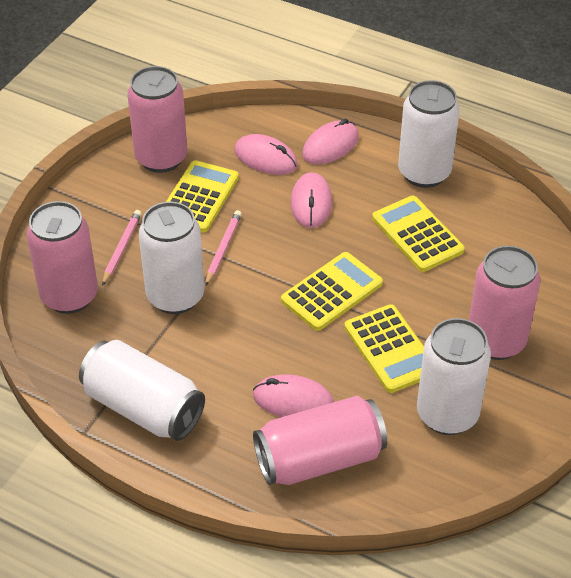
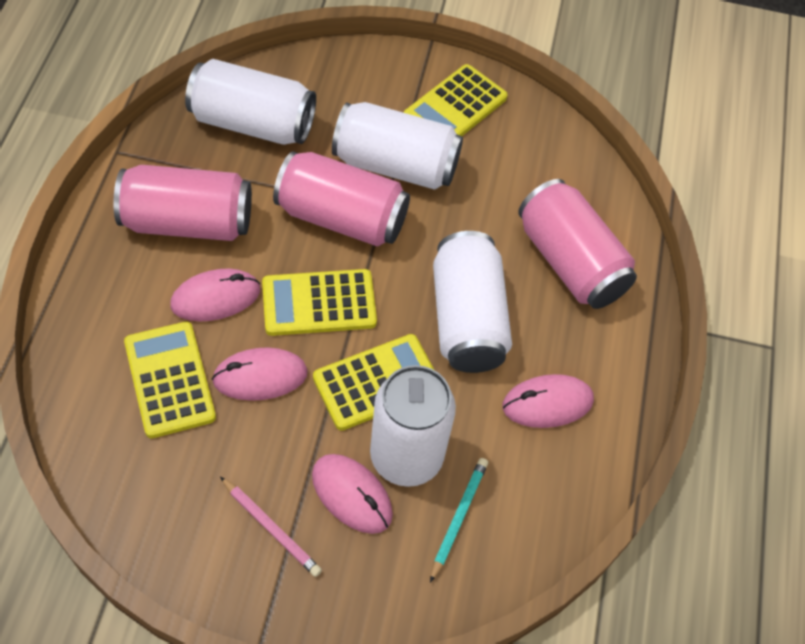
pink can: [27,201,98,314] [127,66,188,173] [253,396,387,485] [469,246,540,360] = 4 -> [113,165,252,241] [273,151,410,246] [518,179,637,309] = 3
pink pencil: [102,210,142,286] [205,210,242,286] = 2 -> [220,477,322,577] = 1
turquoise pencil: none = 0 -> [430,458,488,583] = 1

